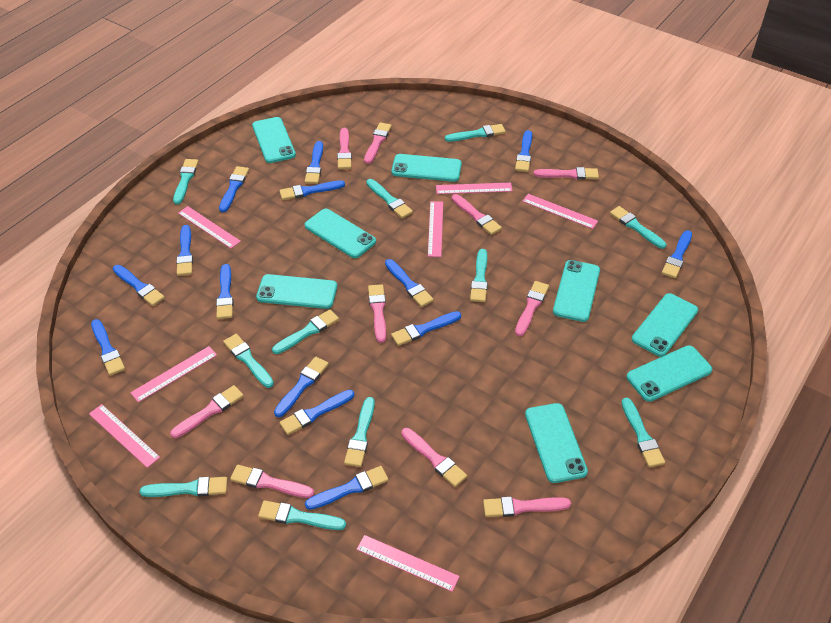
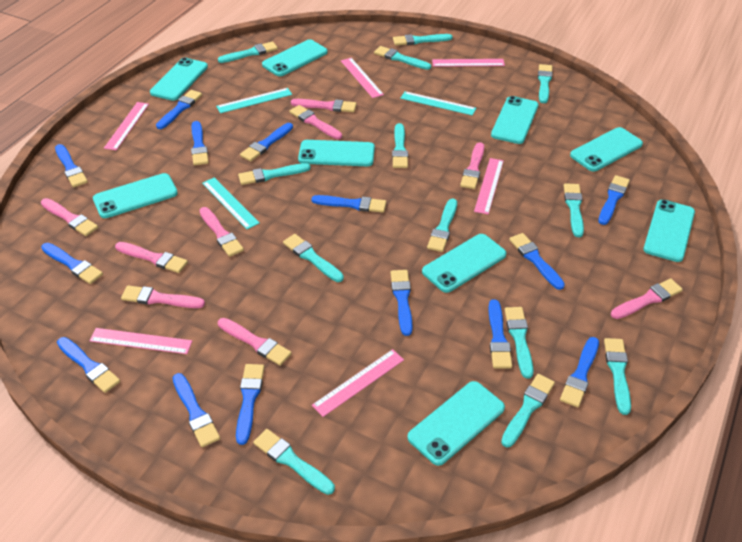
pink brush: [170,385,244,438] [230,465,314,498] [337,128,352,169] [364,122,392,164] [368,284,386,343] [401,428,467,487] [452,194,502,235] [483,496,571,517] [515,281,549,337] [533,167,599,180] = 10 -> [41,198,98,236] [115,242,188,273] [121,286,205,308] [199,207,244,257] [218,318,292,366] [290,105,342,139] [291,99,357,112] [460,142,484,189] [611,279,683,319] = 9
pink ruler: [89,404,160,468] [130,346,217,402] [178,206,241,249] [356,535,460,592] [428,201,443,257] [436,183,512,194] [522,194,598,229] = 7 -> [89,328,192,354] [104,102,149,150] [312,349,404,417] [341,58,384,98] [432,59,505,67] [474,158,504,214] = 6
turquoise brush: [140,477,228,497] [173,159,199,204] [223,334,274,388] [258,501,346,530] [272,310,339,354] [344,397,375,467] [366,179,413,218] [445,124,506,142] [470,249,488,302] [610,206,667,249] [621,398,665,467] = 11 -> [218,41,278,63] [238,163,311,185] [253,429,335,495] [283,234,344,282] [374,46,431,70] [392,123,408,168] [393,34,453,45] [427,199,457,252] [501,374,555,447] [505,307,534,379] [538,64,553,103] [564,183,584,237] [604,338,631,415] = 13
turquoise phone: [252,117,296,163] [256,274,337,309] [305,209,376,258] [391,154,462,182] [525,403,588,483] [553,260,600,322] [626,345,712,402] [632,293,698,357] = 8 -> [93,173,178,218] [150,58,208,101] [262,39,328,76] [298,140,375,166] [407,381,505,466] [422,234,506,293] [491,96,538,144] [570,127,643,172] [643,200,695,262] = 9
turquoise ruler: none = 0 -> [202,177,260,229] [216,88,292,113] [400,91,476,116] = 3

